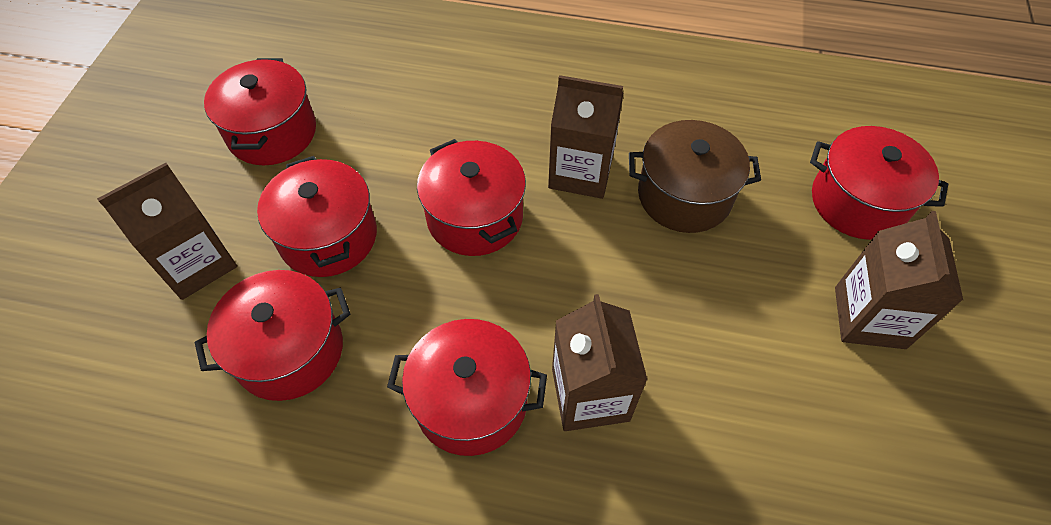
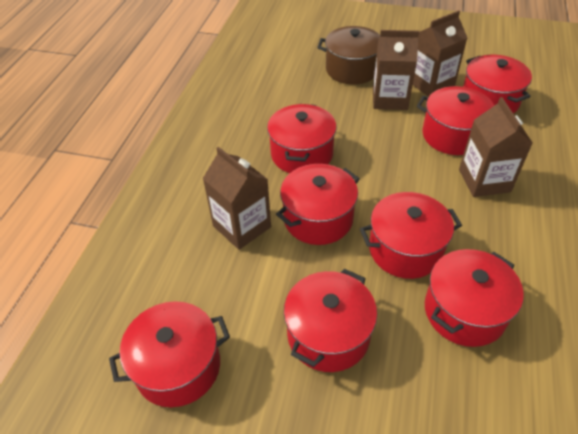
red pot: [195,270,351,401] [204,58,316,165] [257,156,377,277] [387,319,547,456] [417,139,526,256] [810,126,948,240] = 6 -> [109,301,230,407] [267,104,336,173] [276,164,360,245] [284,269,377,372] [360,192,462,279] [417,86,494,155] [425,249,524,347] [463,55,532,114] = 8

